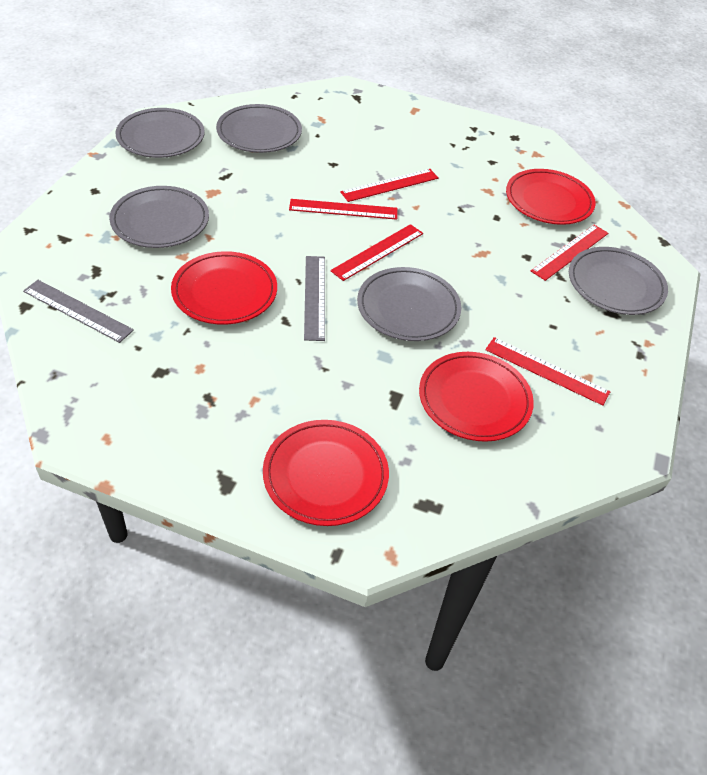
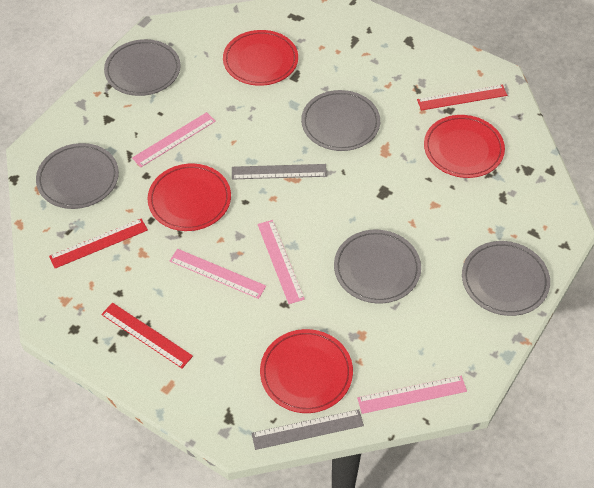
pink ruler: none = 0 -> [132,112,216,167] [170,249,266,299] [257,220,305,304] [357,376,467,414] = 4
red ruler: [289,199,397,220] [330,224,423,281] [340,169,438,202] [485,337,611,406] [531,225,608,281] = 5 -> [49,218,148,268] [101,303,193,368] [417,85,507,111] = 3

